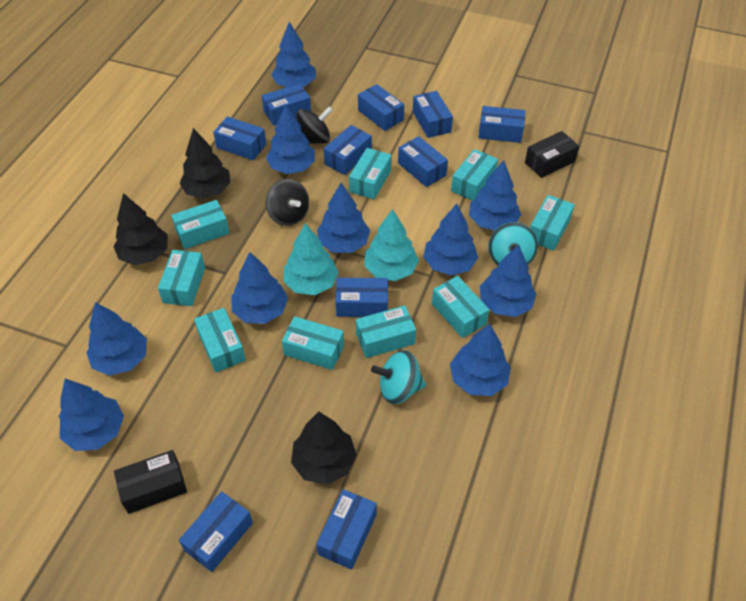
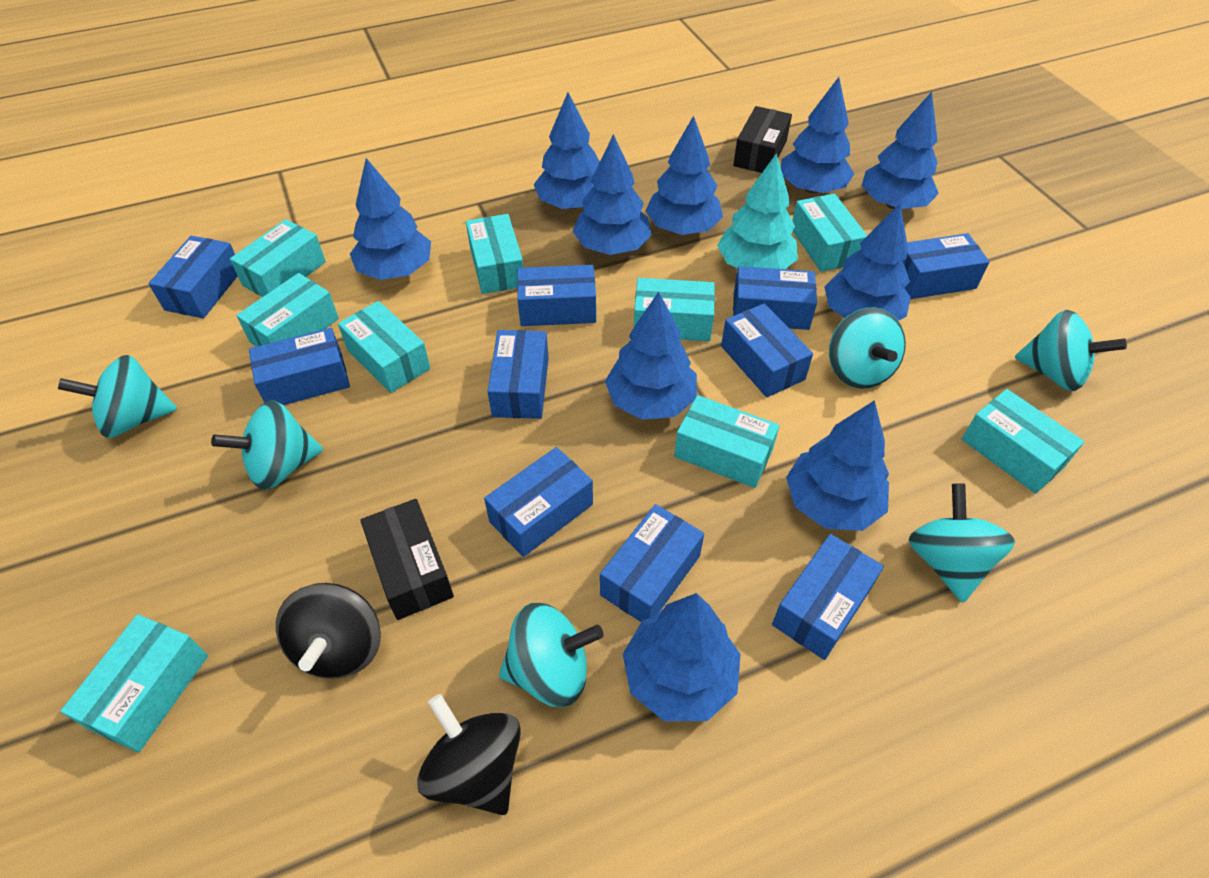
black tree: [113,193,168,265] [180,128,230,199] [291,412,357,485] = 3 -> none = 0
turquoise spinning top: [371,350,426,404] [488,222,538,265] = 2 -> [58,355,177,438] [211,400,323,490] [499,603,604,707] [829,307,906,389] [908,483,1015,603] [1015,310,1127,391] = 6
turquoise tree: [283,223,339,295] [364,209,419,281] = 2 -> [717,153,798,269] = 1

